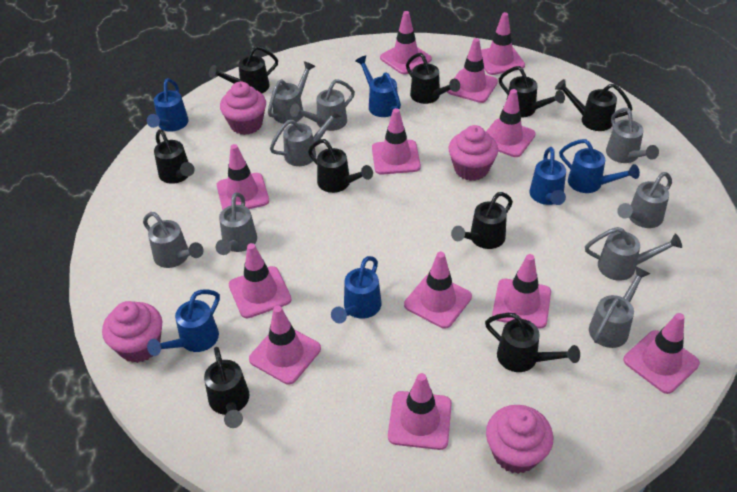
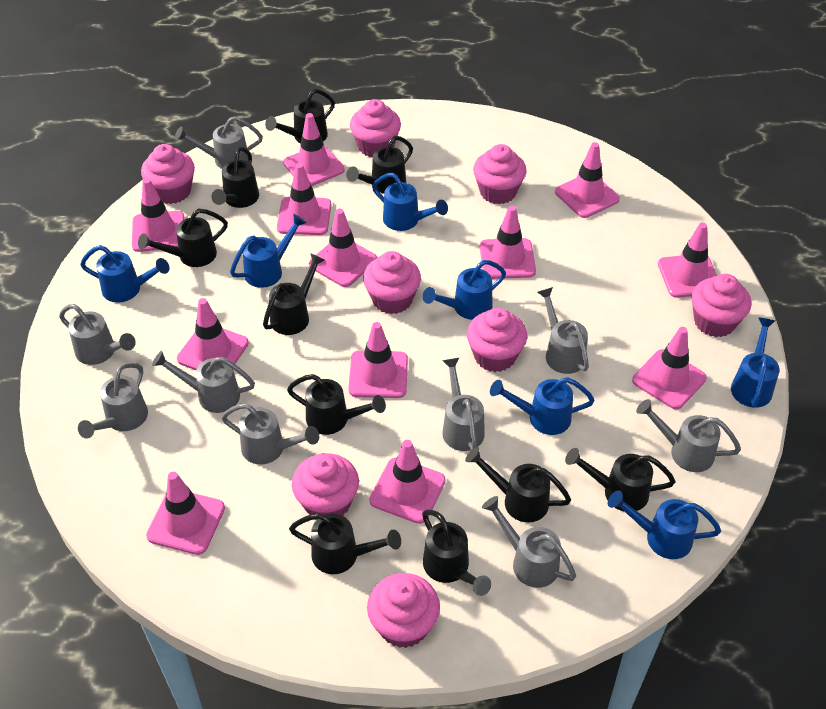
black watering can: [154,129,195,184] [204,347,249,428] [209,46,278,93] [308,139,373,193] [406,53,460,104] [451,192,513,249] [485,313,580,372] [499,66,565,117] [555,79,632,131] = 9 -> [138,209,228,267] [212,147,259,208] [263,253,325,335] [265,89,335,144] [287,374,386,435] [289,513,401,574] [346,136,413,194] [422,509,491,596] [465,447,571,523] [565,448,676,512] = 10
blue watering can: [147,78,189,132] [147,290,220,356] [331,256,382,323] [355,55,401,117] [529,147,566,205] [559,139,640,193] = 6 -> [80,245,169,303] [230,214,307,288] [372,173,448,231] [423,260,506,320] [490,377,595,435] [608,491,721,559] [731,317,780,408] = 7
pink cupcake: [102,301,162,363] [220,82,266,135] [449,125,498,181] [486,405,553,474] = 4 -> [141,144,195,204] [292,453,359,520] [350,99,401,157] [363,251,421,314] [367,573,440,648] [467,308,527,372] [473,144,527,204] [691,274,751,337] = 8

